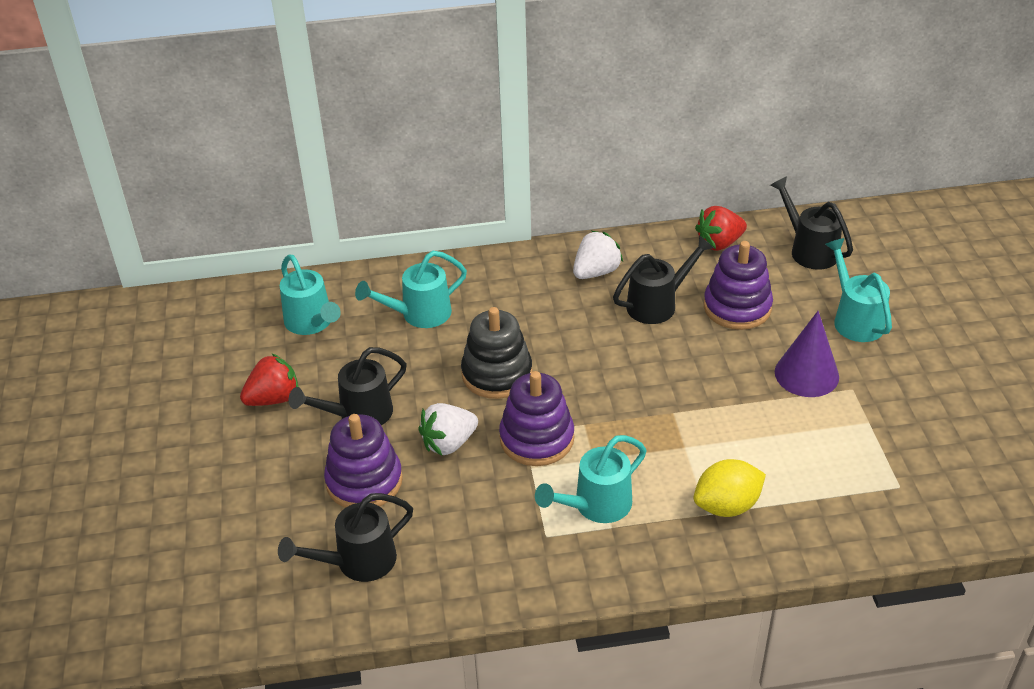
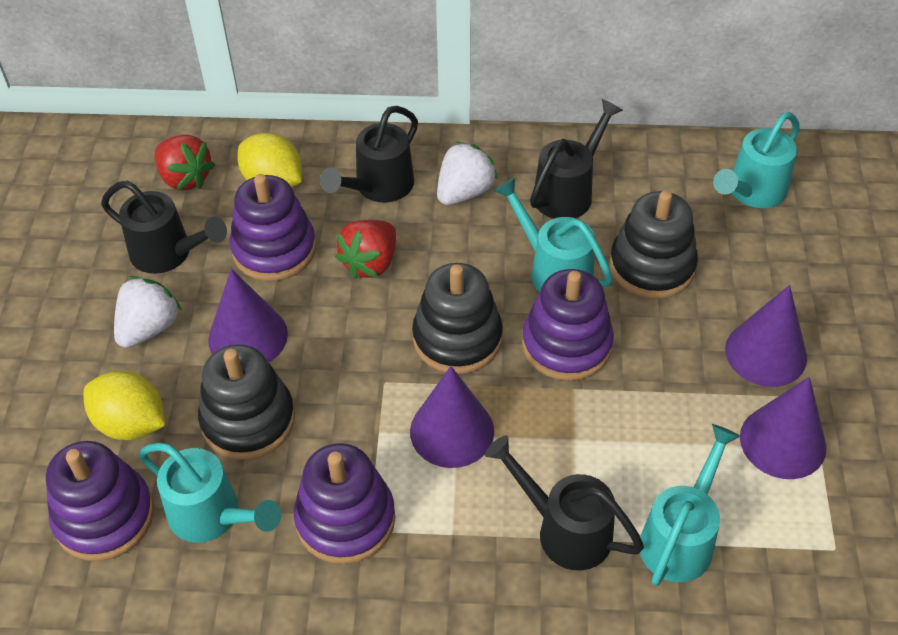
black stacking toy: [461,307,533,399] = 1 -> [198,344,295,460] [412,263,503,374] [610,191,698,299] = 3
purple cone: [775,311,839,397] = 1 -> [208,268,288,363] [410,366,494,468] [725,285,807,387] [740,377,826,479] = 4
purple stacking toy: [324,414,403,508] [499,371,574,466] [704,241,773,330] = 3 -> [46,441,154,561] [230,174,316,281] [294,443,395,564] [522,269,614,381] = 4
yellow lemon: [694,459,766,517] = 1 -> [83,371,165,440] [237,133,302,187] = 2

